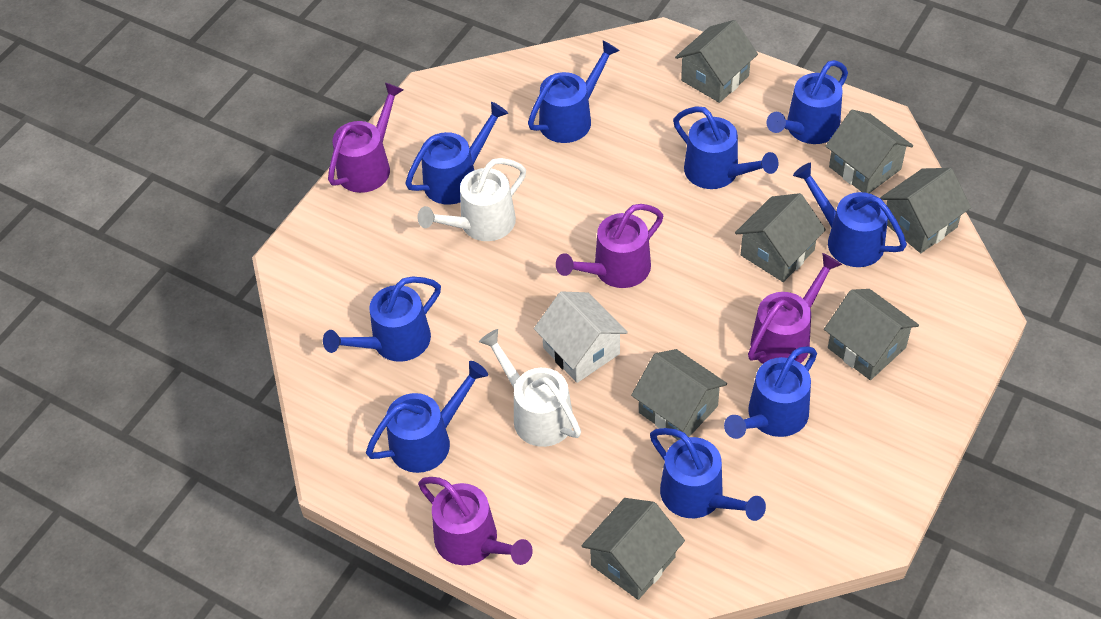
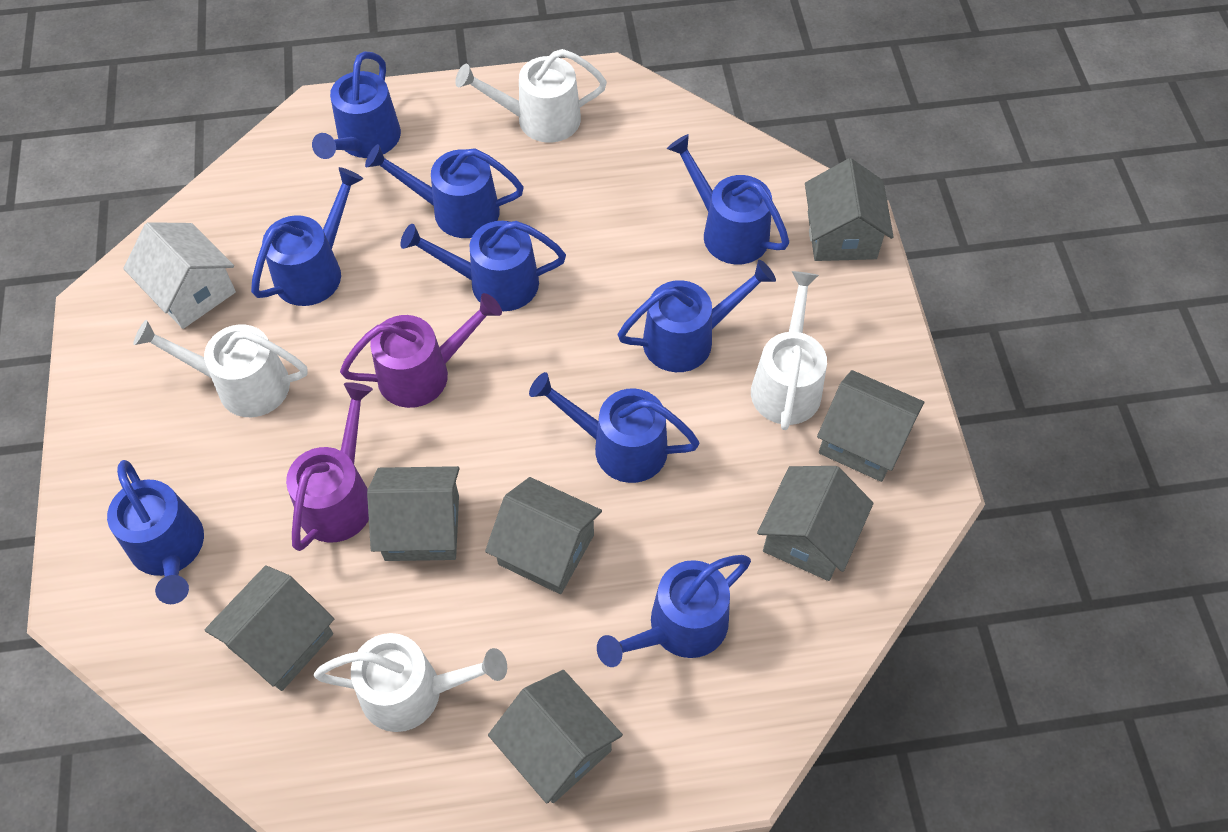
purple watering can: [328,82,404,193] [418,477,533,565] [556,204,663,288] [748,253,842,364] = 4 -> [286,382,373,551] [340,293,502,408] = 2
white watering can: [417,158,526,241] [479,329,581,447] = 2 -> [133,320,308,417] [314,633,507,732] [455,49,607,143] [751,271,827,430] = 4

